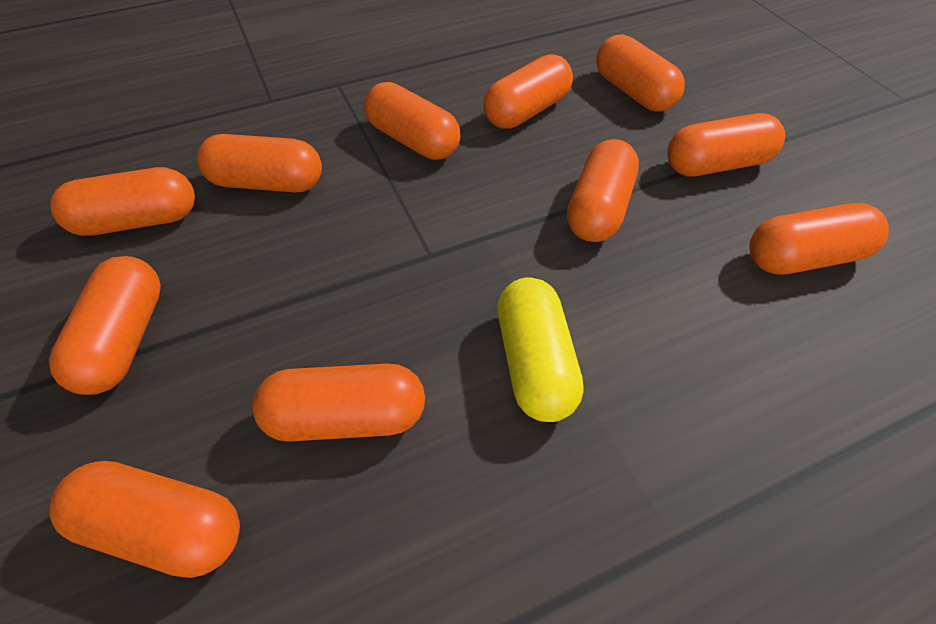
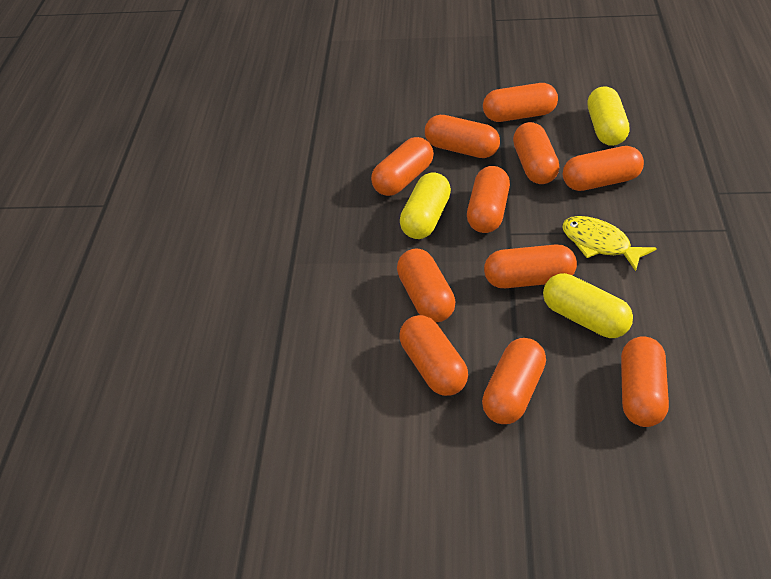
yellow capsule: [497,277,584,422] = 1 -> [400,173,451,239] [543,273,633,338] [587,86,630,146] = 3
yellow fish: none = 0 -> [562,216,657,271] = 1

